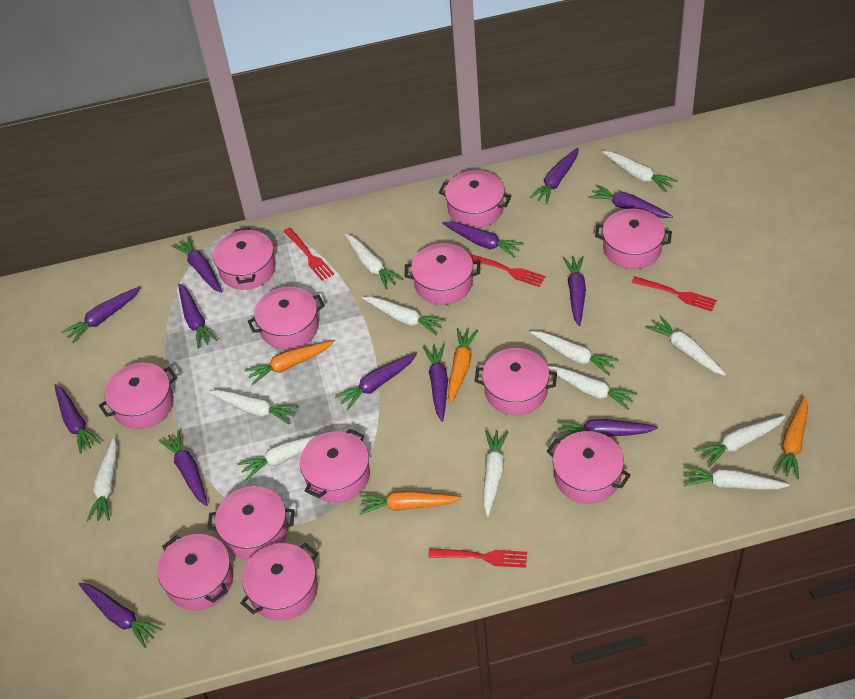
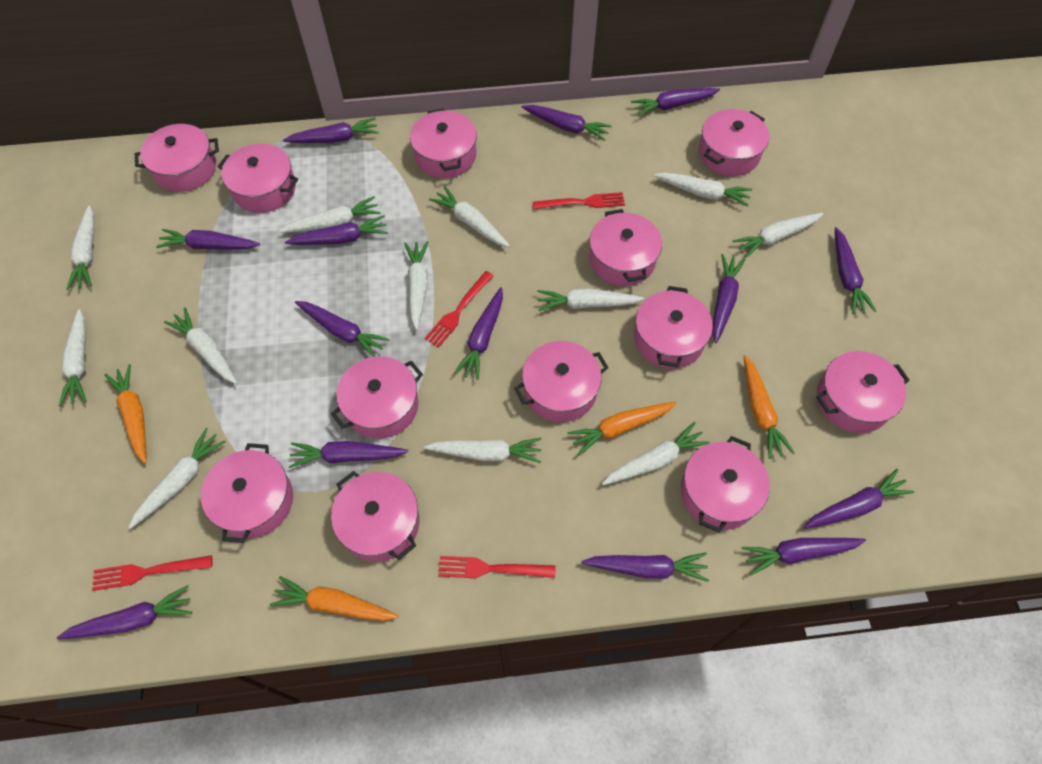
purple carrot: [54,384,101,454] [62,287,140,343] [79,583,162,648] [158,430,208,506] [171,236,222,293] [178,283,218,349] [335,353,417,410] [423,344,448,422] [442,222,524,258] [529,148,579,204] [557,419,658,440] [563,256,586,326] [588,184,673,218] = 13 -> [57,585,192,639] [156,229,260,250] [283,117,379,143] [285,215,388,245] [289,441,408,468] [295,301,390,357] [454,287,503,380] [522,105,612,141] [581,552,709,582] [631,88,720,117] [712,254,746,343] [742,538,866,575] [804,469,914,529] [835,227,877,314] = 14

